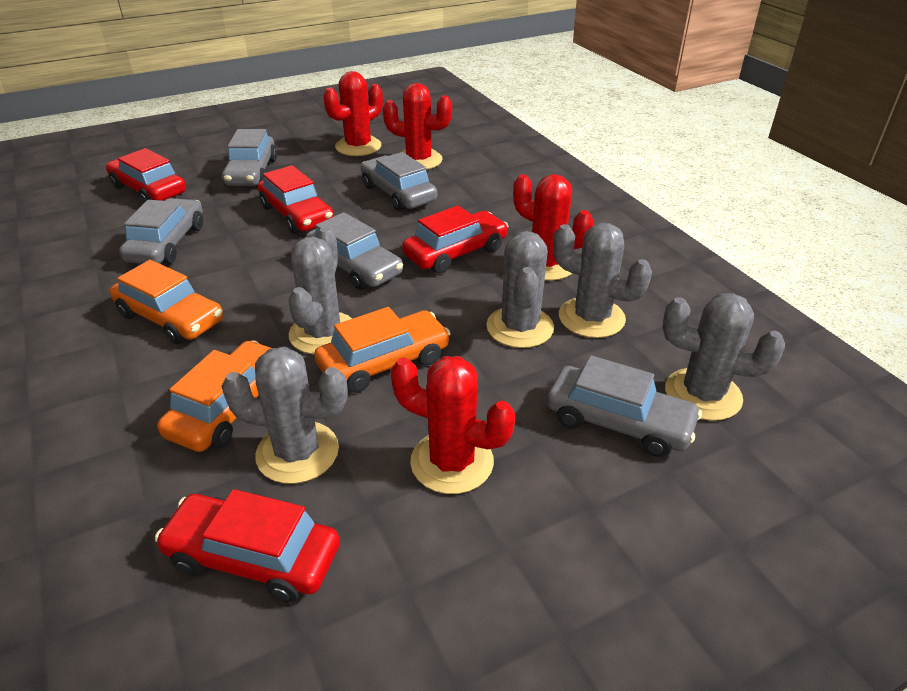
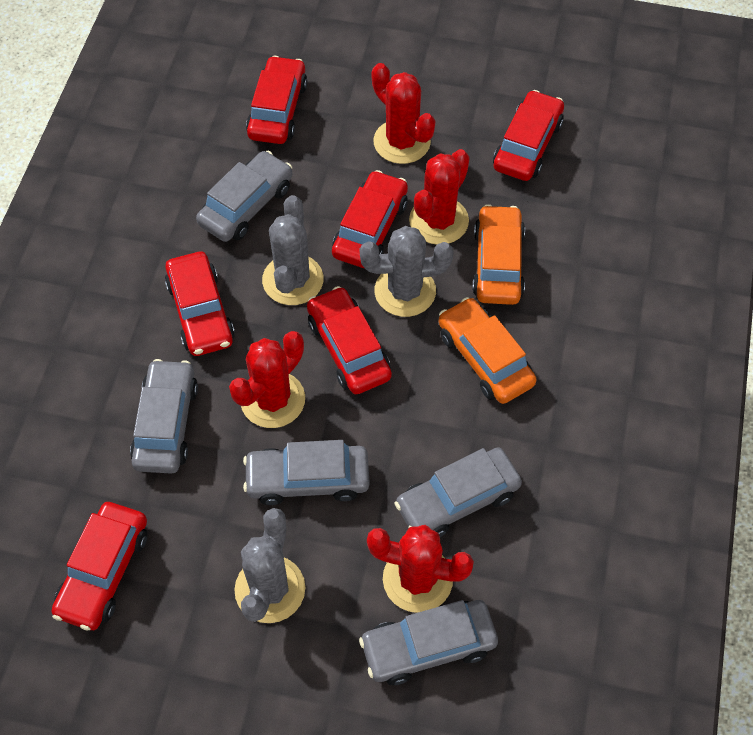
grey cactus: [221,347,348,484] [289,227,352,354] [486,231,554,348] [553,223,652,338] [662,293,785,421] = 5 -> [234,508,305,623] [262,195,324,305] [360,226,454,317] = 3
orange car: [110,260,223,344] [157,340,272,452] [314,307,451,393] = 3 -> [439,297,537,404] [472,204,525,305] = 2
red car: [106,148,186,203] [155,489,340,602] [258,165,334,234] [402,206,508,274] = 4 -> [52,502,148,631] [165,252,235,356] [246,56,307,144] [307,286,392,394] [332,170,408,268] [493,90,564,181] = 6

